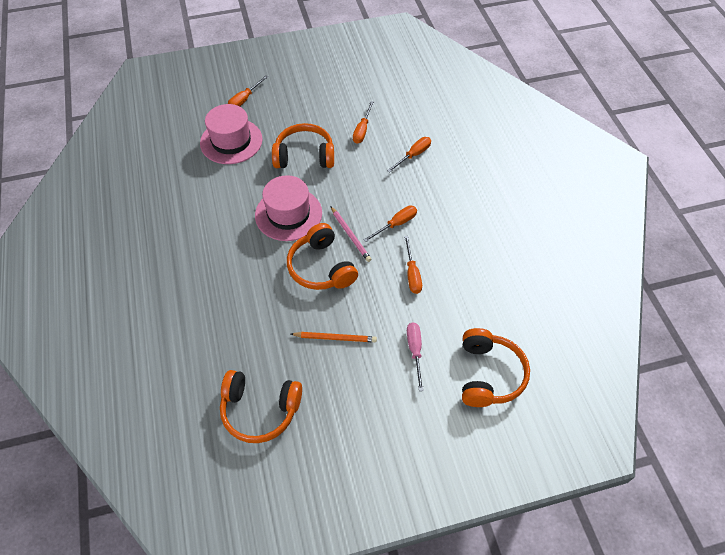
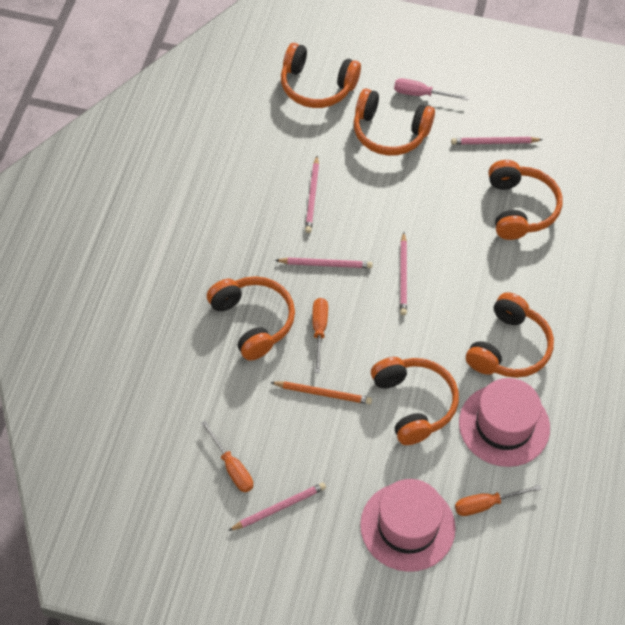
orange headphones: [220,370,302,443] [272,123,334,168] [287,223,358,290] [462,328,530,407] = 4 -> [207,276,295,361] [281,43,361,108] [354,88,435,156] [371,357,459,445] [466,292,554,378] [489,160,562,240] = 6
orange screwdriver: [228,75,268,106] [353,101,374,144] [363,206,417,242] [387,137,431,173] [404,236,422,294] = 5 -> [201,421,253,492] [312,298,328,373] [455,485,542,516] = 3
pink pencil: [330,206,371,262] = 1 -> [228,482,326,531] [275,258,373,268] [305,156,319,233] [400,232,407,315] [451,137,543,145] = 5

